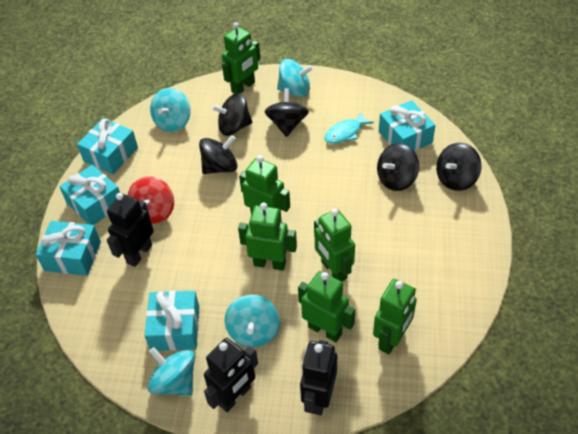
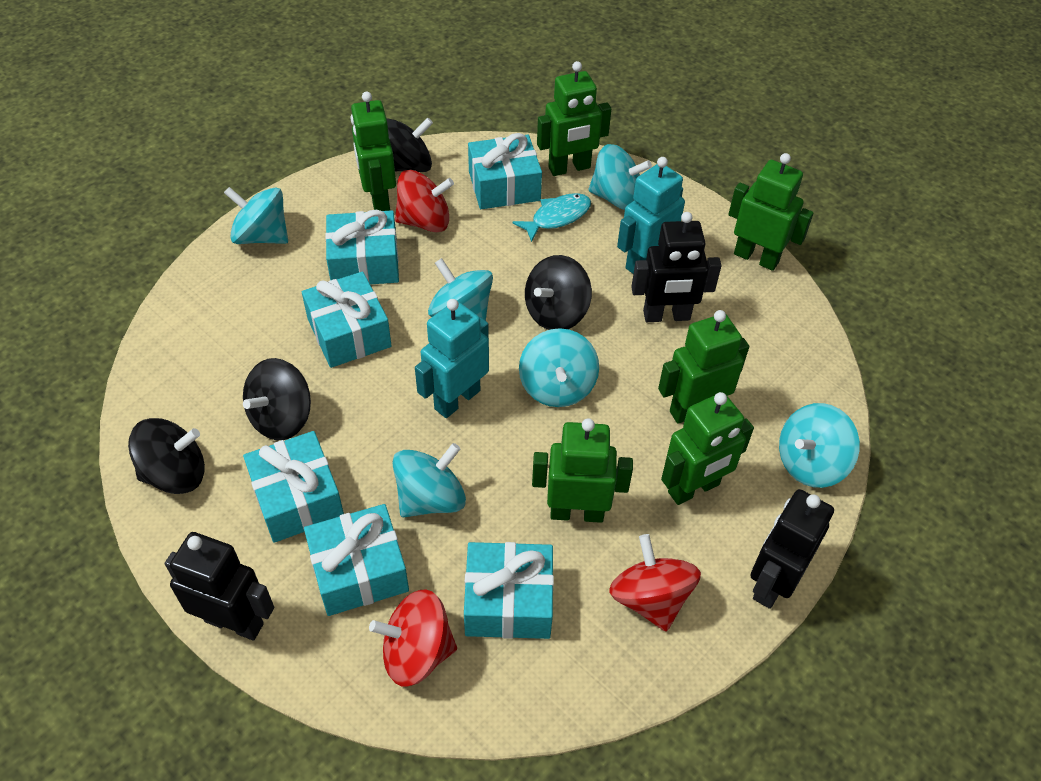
black spinning top: [199,135,237,174] [212,93,252,136] [265,88,309,137] [377,143,419,191] [436,143,482,191] = 5 -> [128,418,205,494] [243,358,311,440] [386,118,433,172] [525,255,592,330] = 4
red spinning top: [128,176,174,224] = 1 -> [369,589,457,687] [395,170,454,232] [609,534,701,632] = 3
turquoise gift: [36,221,101,276] [59,165,120,225] [77,118,138,174] [144,291,199,351] [379,100,436,151] = 5 -> [243,431,344,543] [302,271,392,368] [304,504,409,616] [325,210,399,285] [464,542,554,639] [468,133,542,209] = 6
turquoise robot: none = 0 -> [415,299,489,418] [617,157,685,274] = 2
turquoise spinning top: [148,347,195,396] [150,88,191,132] [225,295,280,347] [277,59,313,97] = 4 -> [224,187,288,244] [393,443,466,517] [428,258,493,321] [519,328,599,407] [589,144,652,210] [779,403,860,488] = 6

